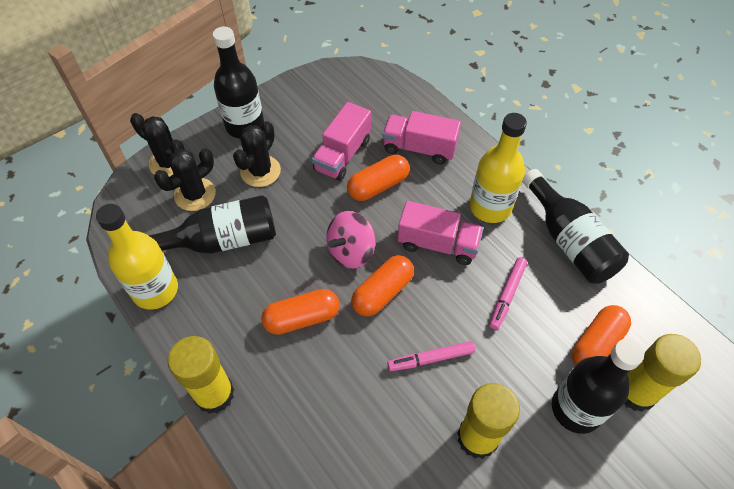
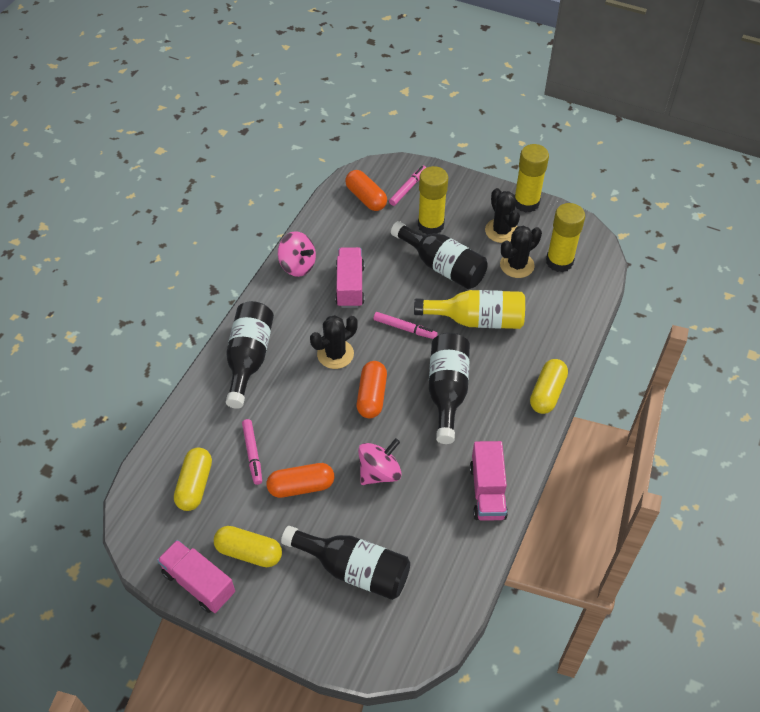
orange capsule: [261,289,340,335] [347,155,410,201] [351,255,414,317] [572,305,631,365] = 4 -> [267,463,334,498] [345,170,387,211] [357,361,387,418] = 3
pink marker: [387,341,475,371] [490,257,527,330] = 2 -> [242,419,262,485] [373,312,438,339] [389,166,426,206] = 3
pink spinning top: [327,211,375,269] = 1 -> [278,231,316,277] [358,438,402,485] = 2
yellow bottle: [96,204,178,310] [470,113,527,223] = 2 -> [414,290,525,329] = 1
yellow capsule: none = 0 -> [174,447,212,511] [214,526,282,567] [530,359,568,414] = 3

